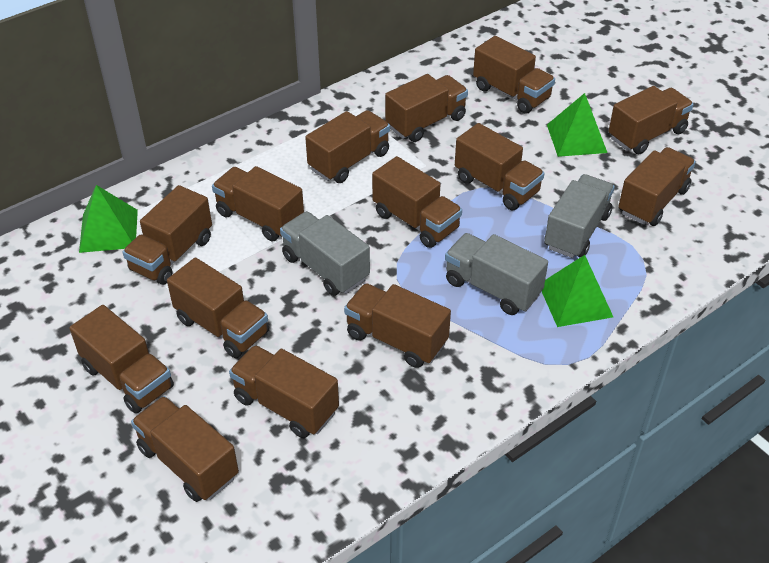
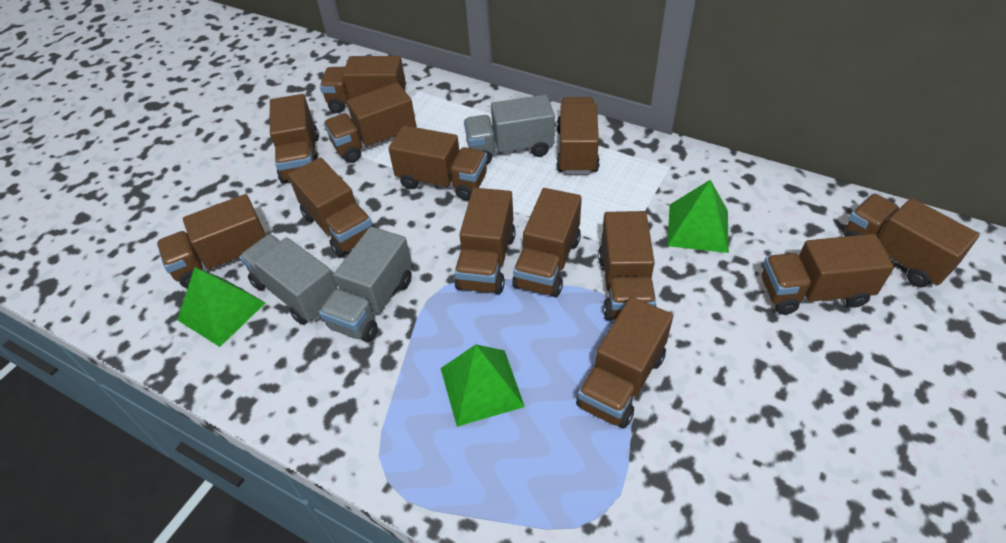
brown truck: [69,305,174,414] [122,185,212,285] [131,396,239,502] [167,258,269,358] [212,166,304,241] [229,345,339,438] [305,110,390,183] [344,283,451,368] [372,156,462,248] [385,74,468,142] [455,123,545,210] [473,36,555,114] [609,86,694,154] [618,147,696,226] = 14 -> [157,194,266,288] [270,94,319,184] [288,158,374,257] [320,56,406,113] [324,83,416,163] [388,125,487,201] [454,188,516,294] [512,188,582,297] [556,97,600,174] [576,297,673,428] [598,211,656,320] [762,234,895,315] [844,194,980,288] = 13

